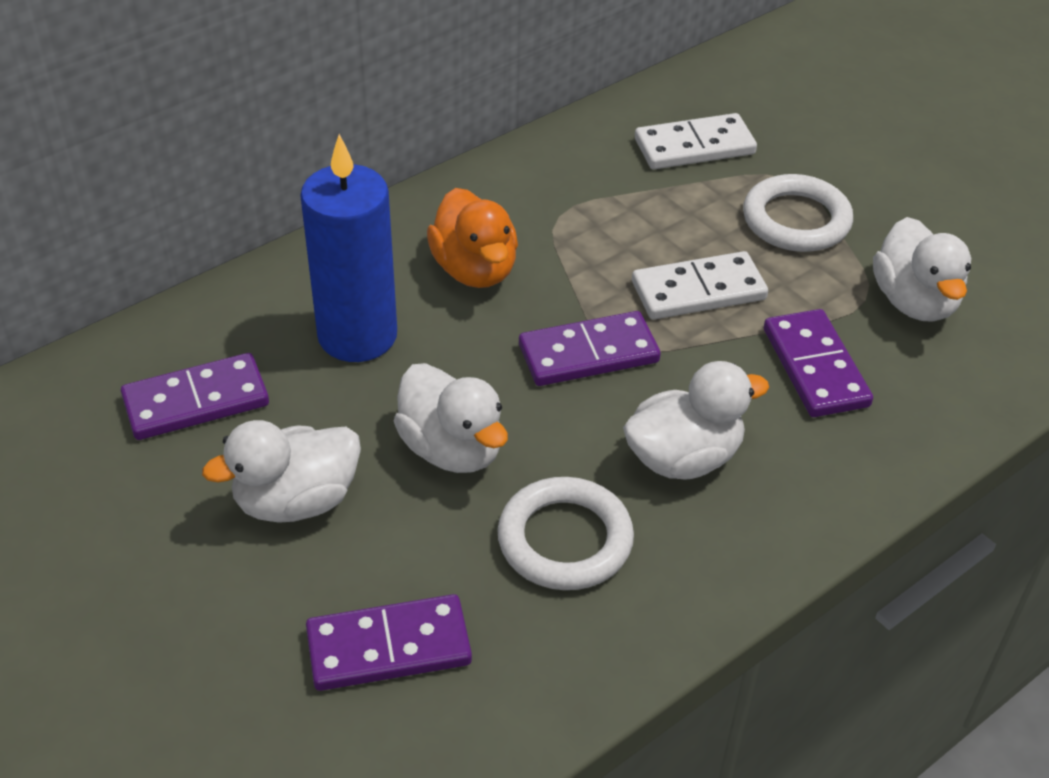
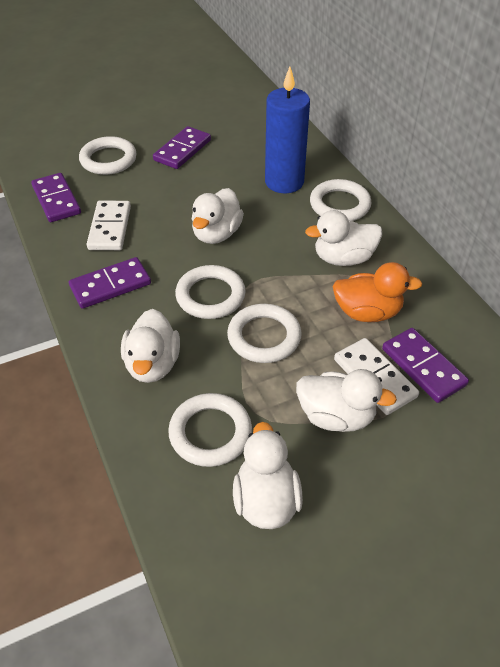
white duck: [202,420,361,523] [394,363,508,473] [623,361,769,479] [873,217,971,322] = 4 -> [121,309,180,383] [192,188,244,244] [233,422,303,529] [296,369,397,432] [305,210,382,266] = 5
white ring: [497,477,634,590] [743,174,853,252] = 2 -> [79,136,137,175] [168,393,252,467] [175,265,246,319] [227,304,302,363] [310,179,372,221] = 5

